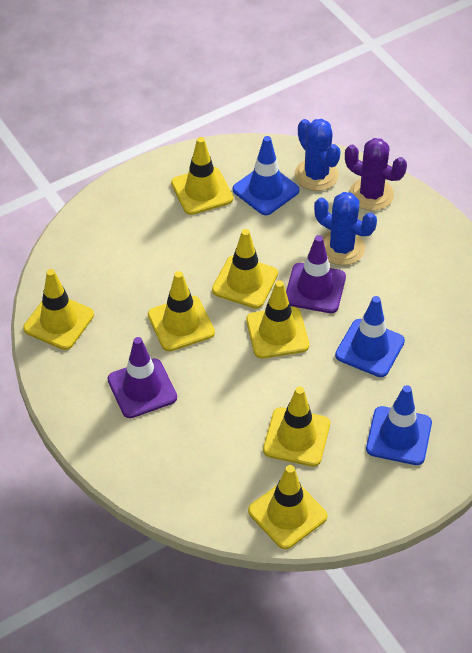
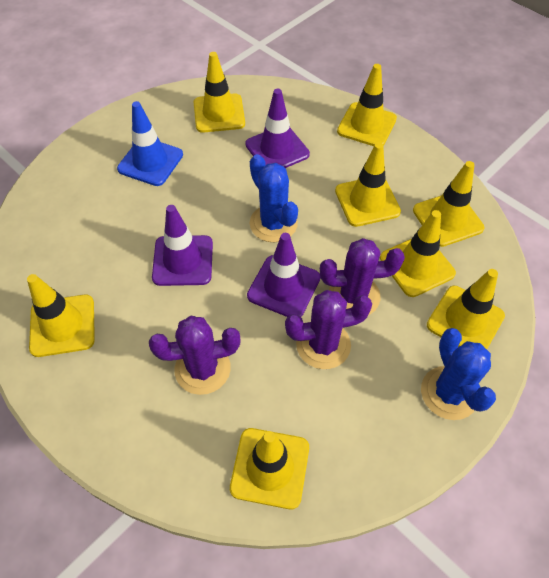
blue traffic cone: [233,136,299,215] [335,296,405,377] [366,385,432,465] = 3 -> [117,101,183,186] = 1
purple cactus: [345,138,407,211] = 1 -> [149,316,241,395] [285,290,372,369] [320,238,405,315] = 3
purple traffic cone: [108,337,177,418] [286,235,346,313] = 2 -> [152,205,213,286] [245,89,310,168] [247,233,320,317] = 3
yellow traffic cone: [23,269,94,350] [148,271,215,351] [171,137,233,215] [212,229,278,309] [246,280,309,358] [248,465,327,549] [263,387,330,467] = 7 -> [27,274,95,357] [194,52,245,133] [230,428,309,509] [335,142,401,227] [337,64,397,146] [380,210,456,297] [413,161,484,247] [427,269,505,349] = 8

